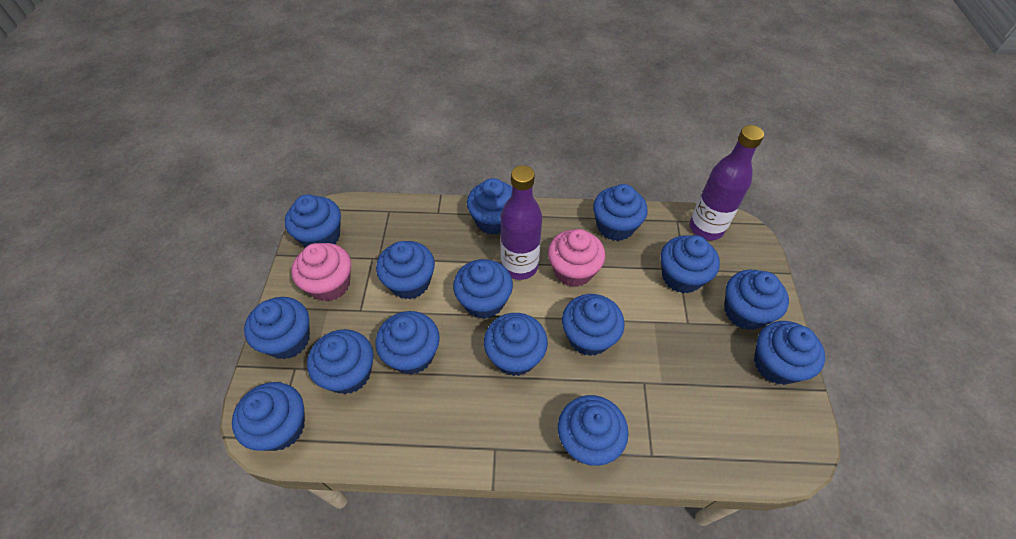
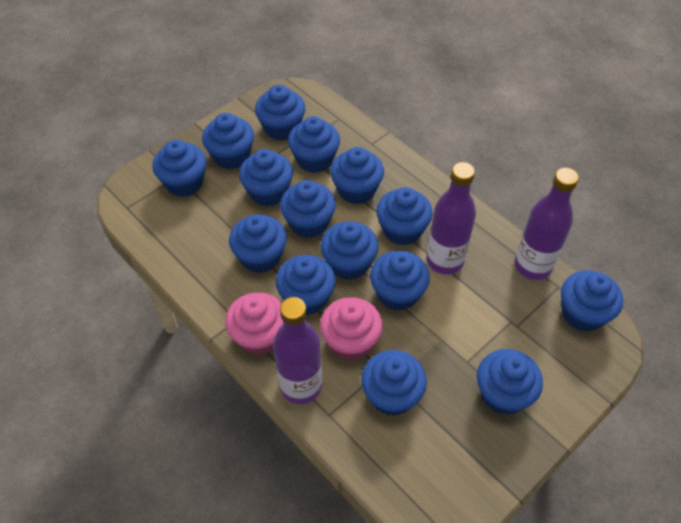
purple bottle: [500,165,542,280] [690,125,764,240] = 2 -> [273,297,322,404] [426,162,476,275] [515,168,579,280] = 3

